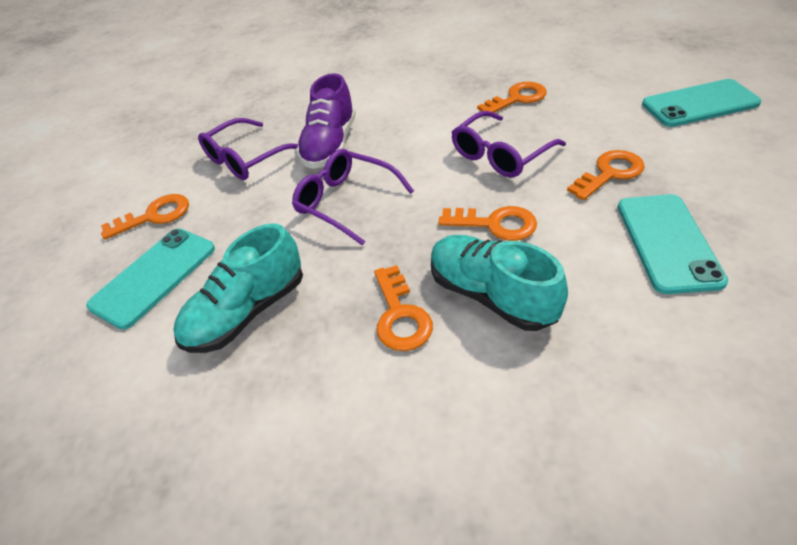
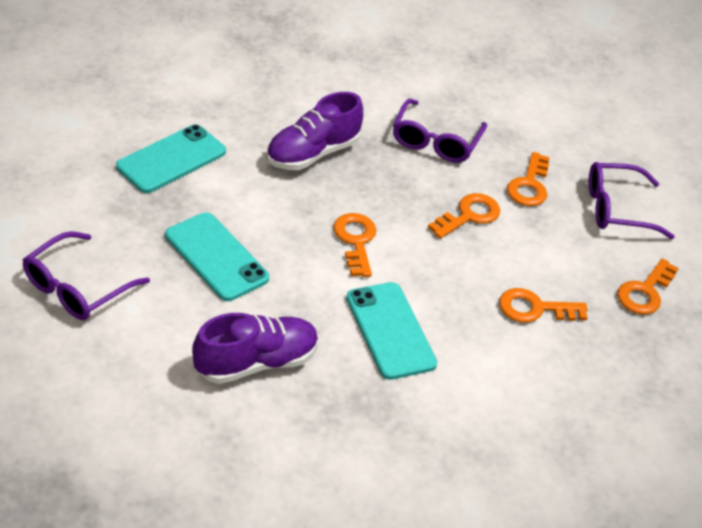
purple shoe: [296,73,356,169] = 1 -> [192,313,318,384] [266,92,363,170] = 2
turquoise shoe: [173,224,303,353] [431,235,568,331] = 2 -> none = 0

